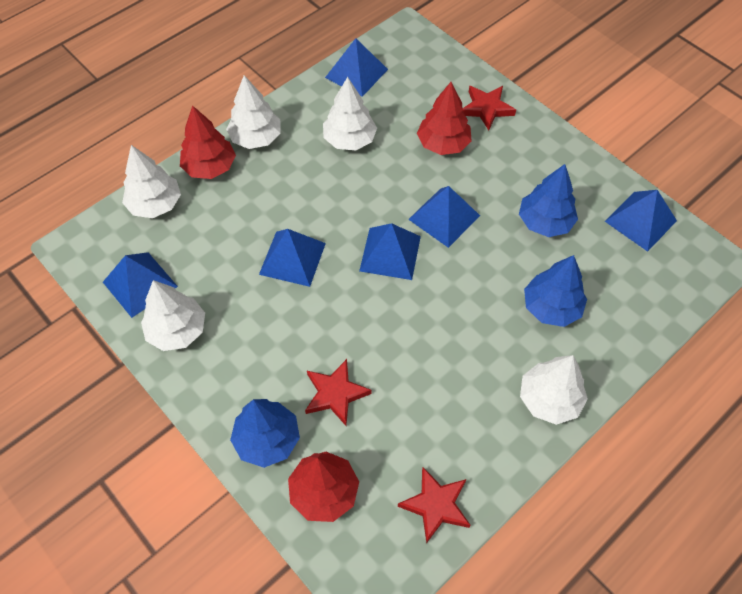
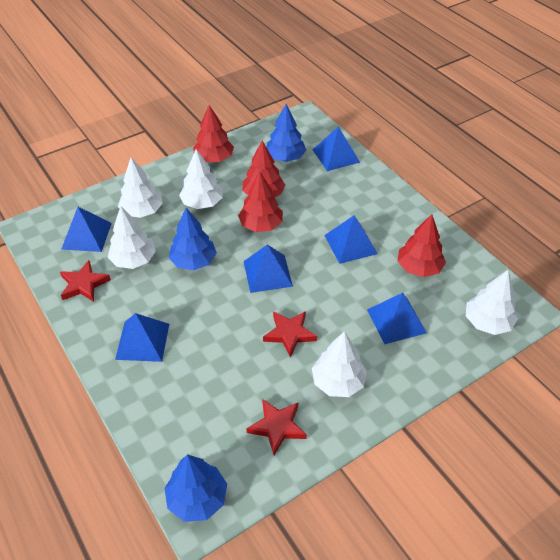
red tree: [180,105,236,179] [288,452,359,522] [417,82,472,155] = 3 -> [193,105,234,162] [238,171,283,232] [243,141,285,197] [398,214,446,277] = 4

